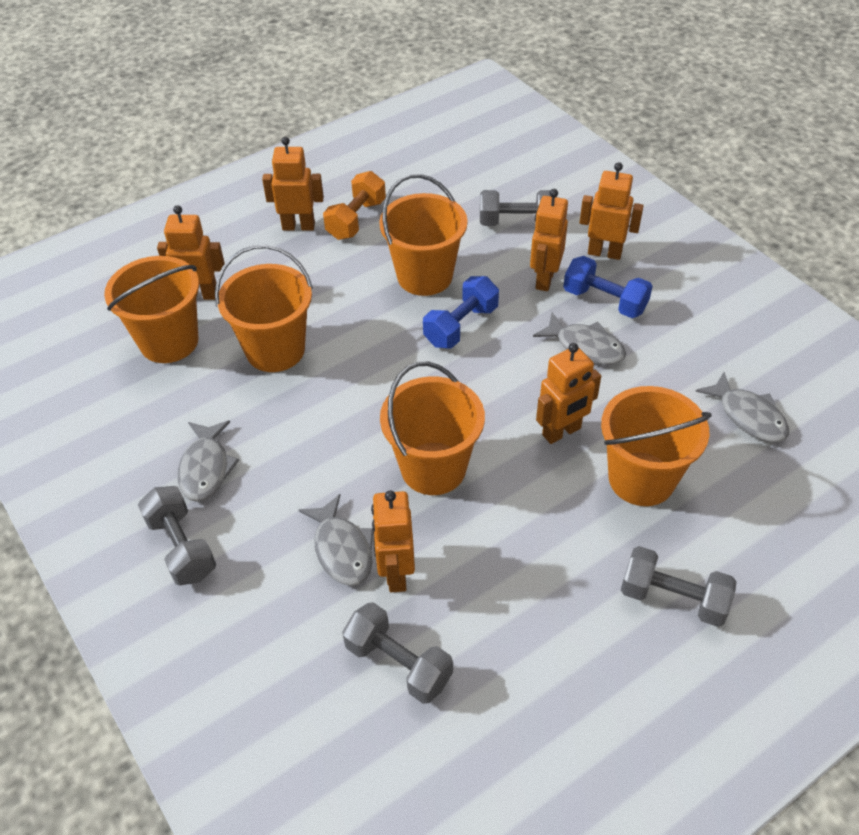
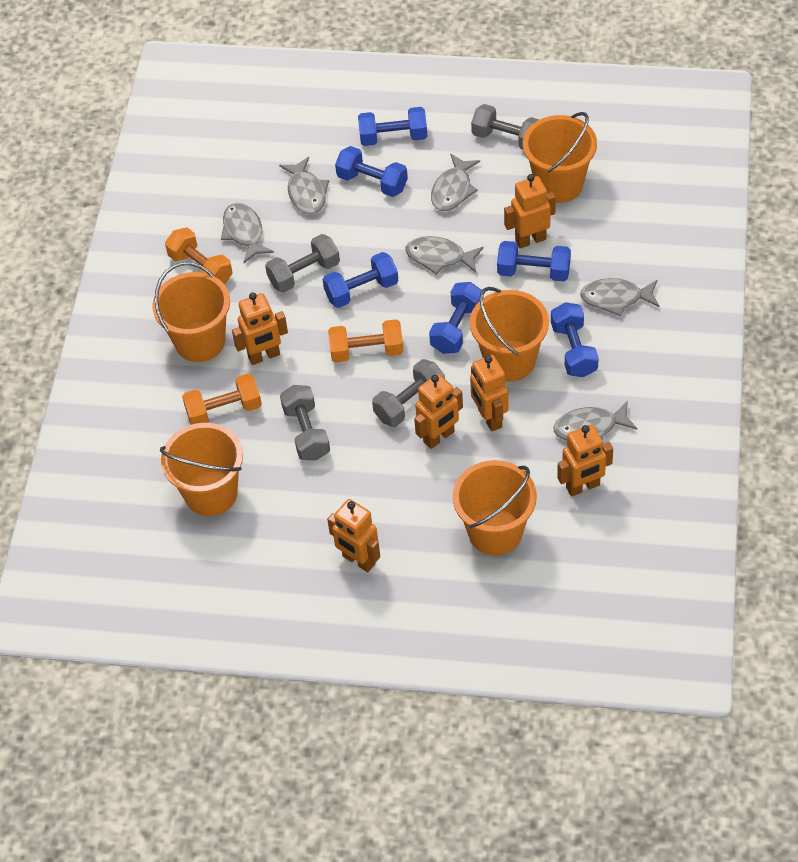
blue dumbbell: [423,276,499,348] [563,256,653,318] = 2 -> [323,252,398,308] [335,146,408,197] [358,107,427,146] [429,282,484,354] [497,241,571,282] [551,302,599,377] = 6
grey fish: [177,420,239,502] [299,494,373,586] [533,312,626,365] [695,371,789,442] = 4 -> [221,203,274,263] [279,157,329,214] [405,236,484,275] [431,153,480,211] [554,401,637,441] [580,278,660,317] = 6
orange dumbbell: [323,171,386,240] = 1 -> [165,227,233,285] [182,373,262,425] [328,319,404,363] = 3

